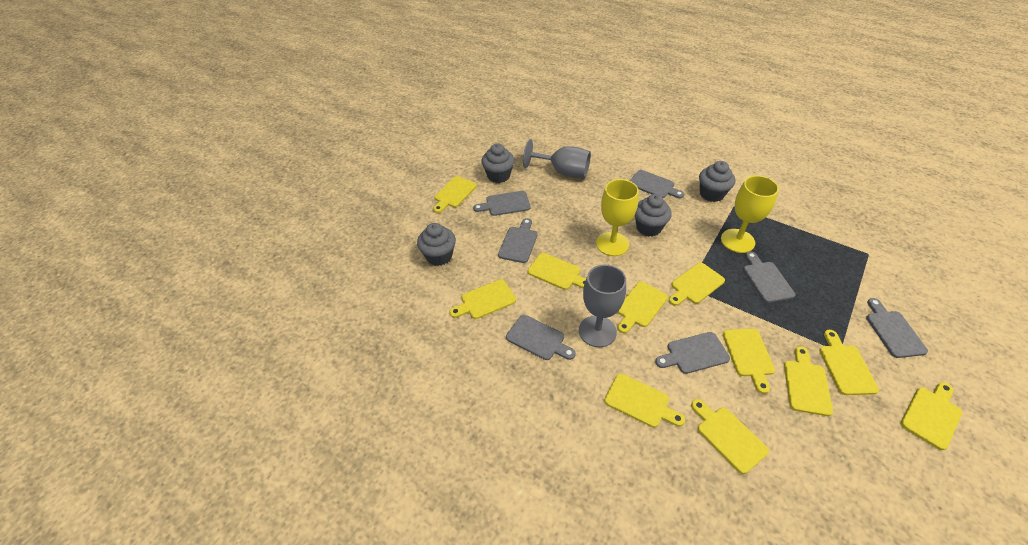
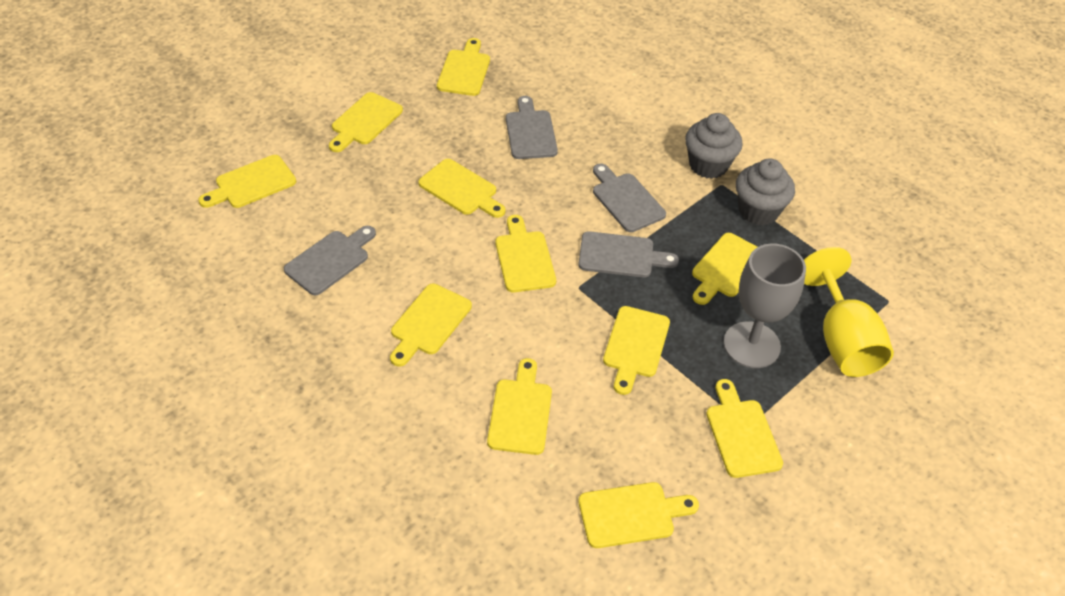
grey cupcake: [417,223,456,266] [481,143,515,183] [635,194,672,236] [699,161,735,202] = 4 -> [685,113,743,179] [736,158,795,225] = 2
grey cutting board: [473,191,531,216] [498,218,538,263] [506,315,576,360] [630,170,684,198] [655,332,730,374] [743,252,795,303] [866,298,928,358] = 7 -> [284,226,376,295] [506,96,558,159] [578,231,679,277] [593,164,666,232] = 4
grey goblet: [523,139,591,178] [579,265,626,347] = 2 -> [723,244,806,368] = 1
yellow goblet: [596,179,639,256] [721,175,779,253] = 2 -> [804,247,894,377] = 1

